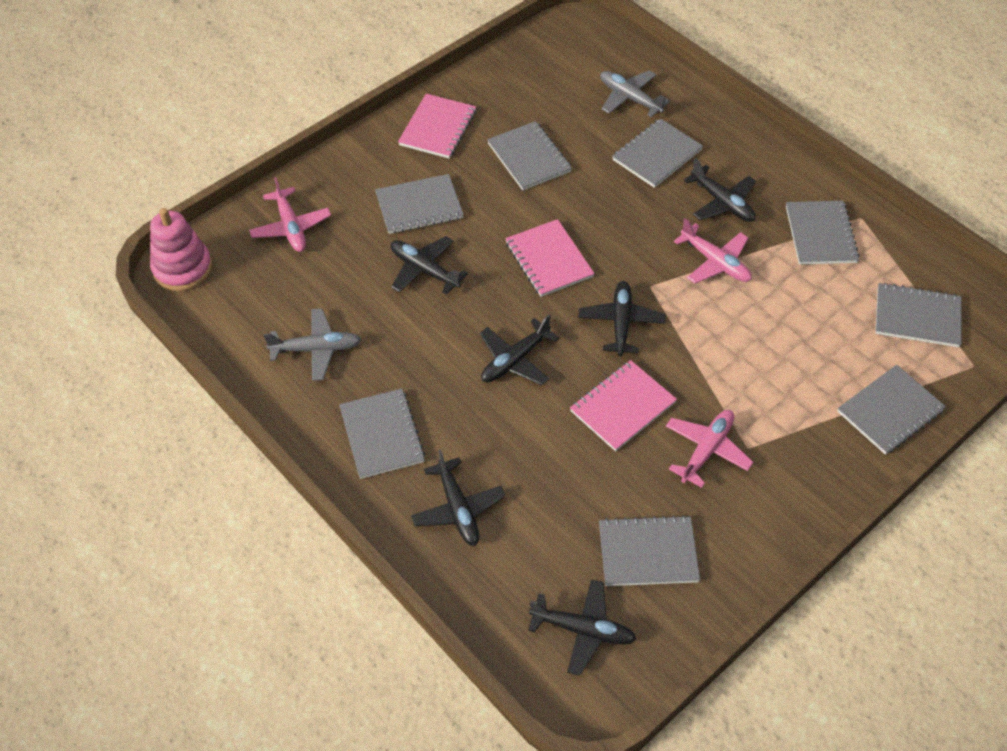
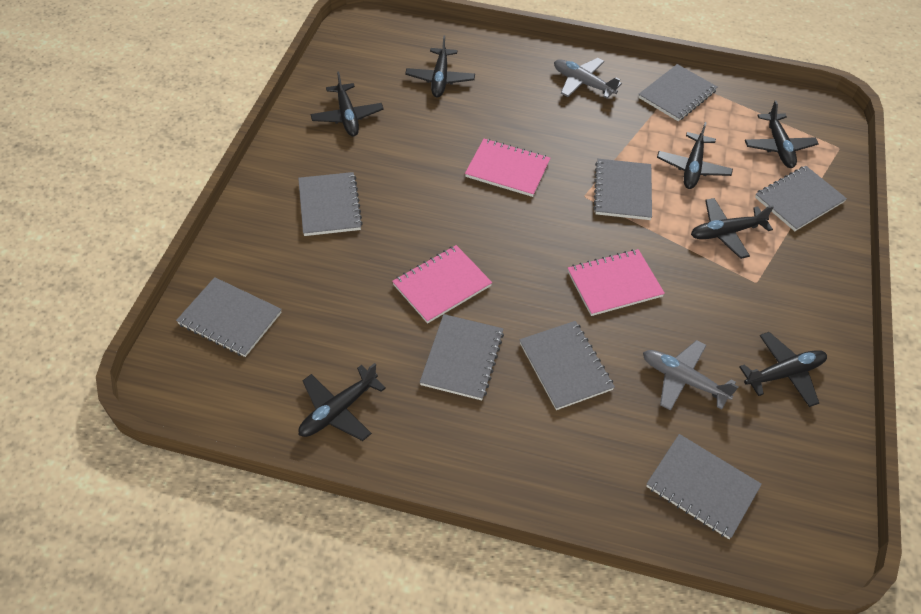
black plane: [391,236,468,295] [411,449,505,546] [480,314,560,385] [528,579,636,676] [578,281,666,356] [683,158,756,222] = 6 -> [298,363,386,441] [310,72,384,136] [405,36,475,97] [657,122,733,189] [691,198,774,259] [739,332,827,407] [745,101,819,168] = 7
pink plane: [249,177,331,252] [666,410,753,488] [674,218,752,284] = 3 -> none = 0
pink stacking toy: [150,208,212,291] = 1 -> none = 0

